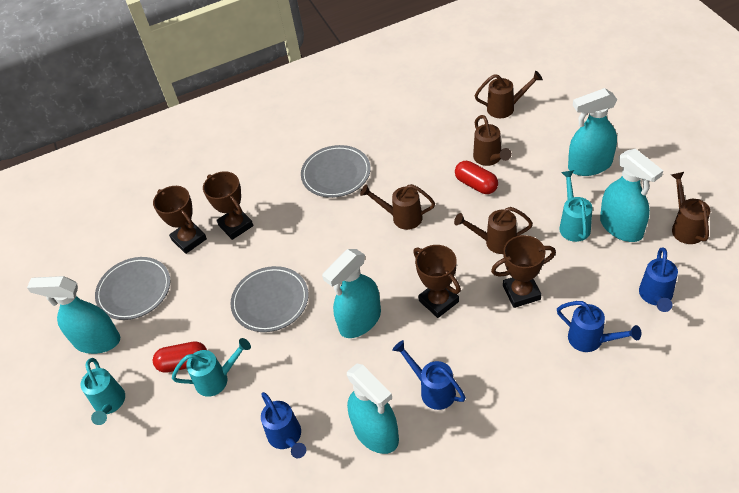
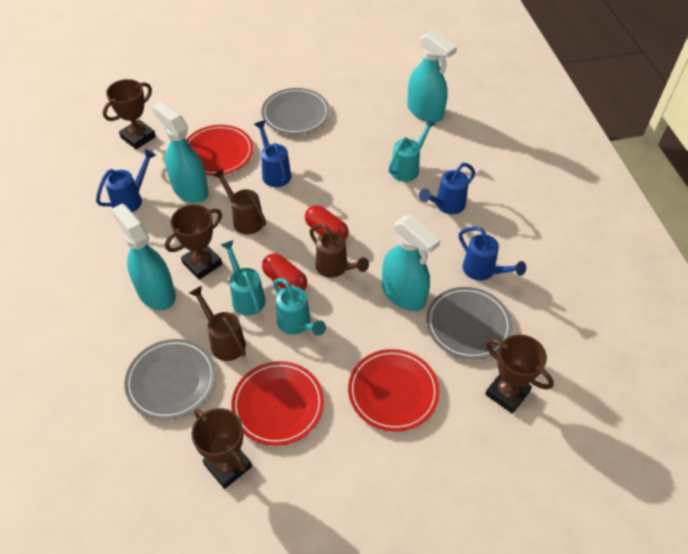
brown watering can: [360,184,435,230] [454,207,533,254] [473,115,512,166] [475,71,543,118] [671,172,710,244] = 5 -> [189,286,246,361] [213,169,266,234] [309,224,369,278] = 3
red plate: none = 0 -> [186,125,253,175] [231,361,324,446] [348,349,440,431] = 3
turquoise spray bottle: [27,276,120,354] [322,249,381,338] [347,364,399,454] [568,88,617,176] [600,149,663,242] = 5 -> [111,204,176,310] [152,102,209,203] [382,215,440,311] [407,30,457,123] = 4

